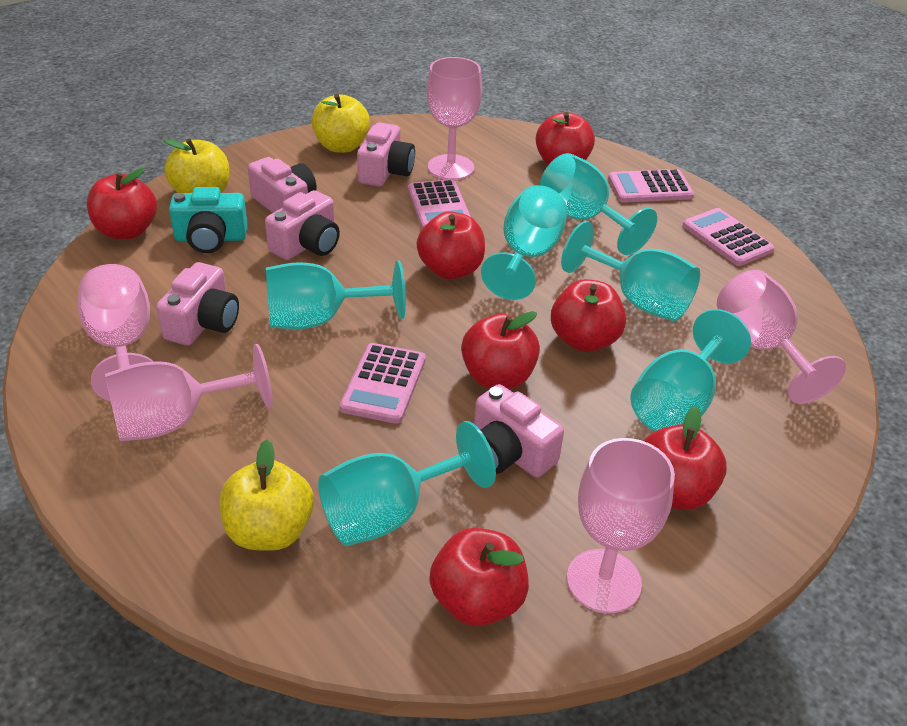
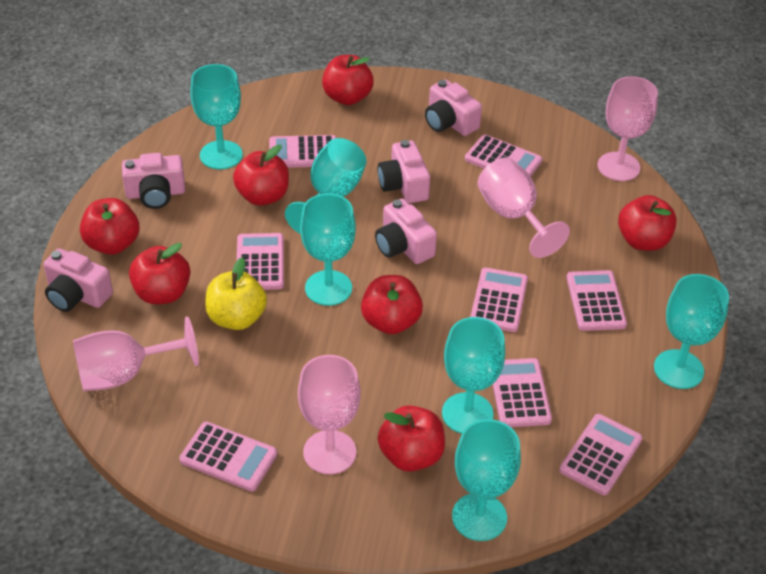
pink calculator: [340,343,426,424] [408,179,471,229] [608,169,694,203] [683,208,774,266] = 4 -> [179,422,277,492] [237,233,284,290] [269,135,337,168] [465,135,542,177] [470,268,528,332] [492,358,552,427] [559,414,643,495] [566,270,627,331] = 8
pink goblet: [77,264,154,401] [105,344,272,441] [427,57,482,180] [567,438,675,613] [717,270,846,404] = 5 -> [73,317,199,391] [298,355,361,475] [477,157,570,258] [597,76,658,181] = 4
turquoise camera: [169,187,248,253] = 1 -> none = 0
yellow apple: [164,139,229,193] [219,440,314,551] [311,94,370,153] = 3 -> [205,258,267,330] = 1

